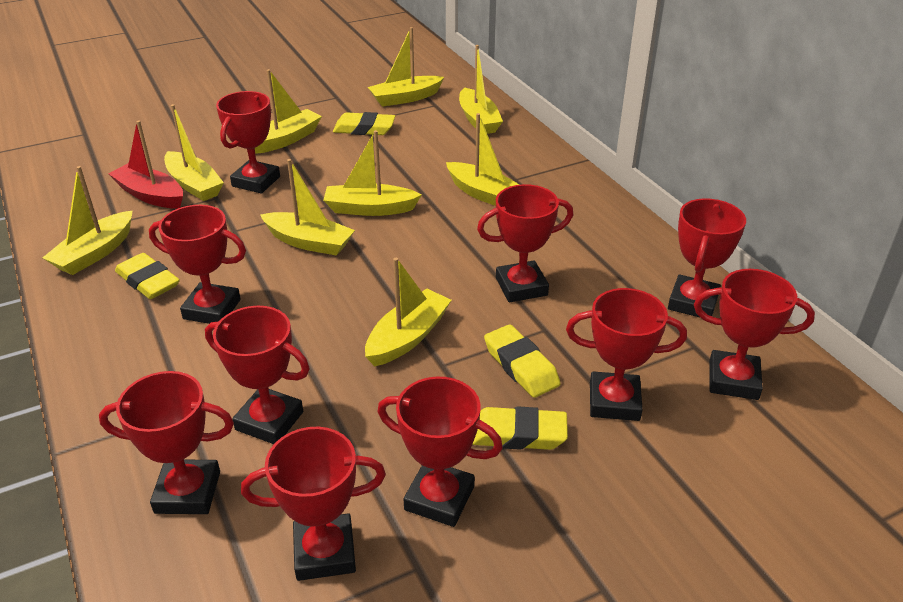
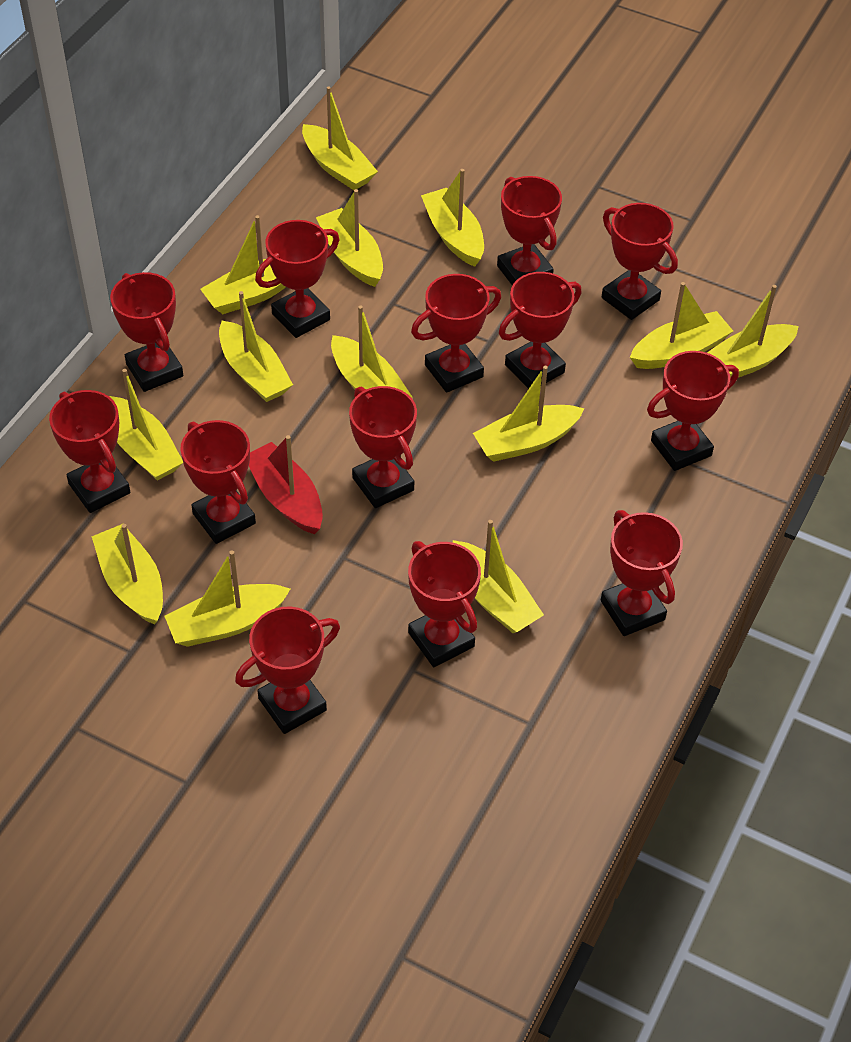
red trophy: [99,371,234,514] [149,205,246,324] [205,306,310,444] [216,91,280,193] [241,427,386,581] [377,376,503,527] [477,184,573,302] [566,288,687,421] [668,198,746,317] [694,269,815,400] = 10 -> [49,390,130,513] [110,272,183,392] [181,420,256,544] [235,607,340,734] [255,220,339,338] [349,386,417,508] [408,541,481,667] [411,274,501,393] [497,176,562,285] [499,272,582,389] [601,510,683,636] [602,203,678,320] [647,351,739,471] = 13
yellow boat: [42,166,133,275] [164,104,224,201] [255,69,322,154] [260,159,355,256] [323,130,422,216] [365,258,451,366] [368,27,444,107] [446,113,519,206] [459,45,503,134] = 9 -> [92,524,163,625] [109,369,183,481] [165,550,290,647] [200,215,286,314] [219,291,293,402] [302,86,378,190] [316,189,383,287] [331,305,412,398] [421,169,484,267] [453,520,544,633] [473,366,584,462] [630,282,733,369] [707,285,799,378] = 13
yellow eraser: [115,253,180,299] [333,112,395,135] [472,406,568,450] [484,324,561,398] = 4 -> none = 0

